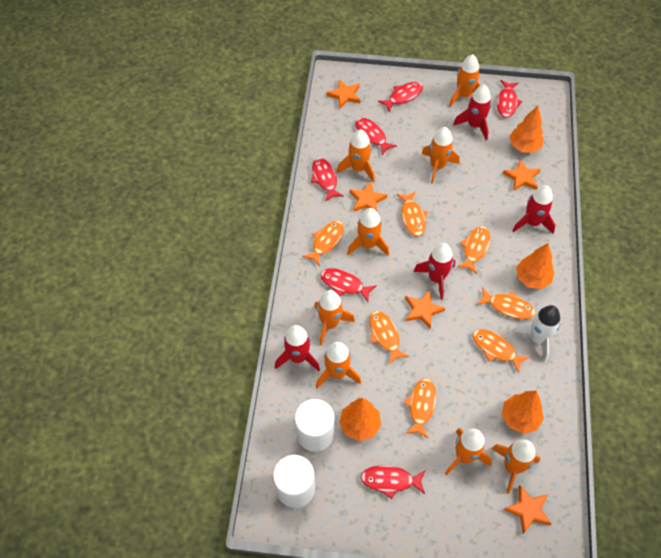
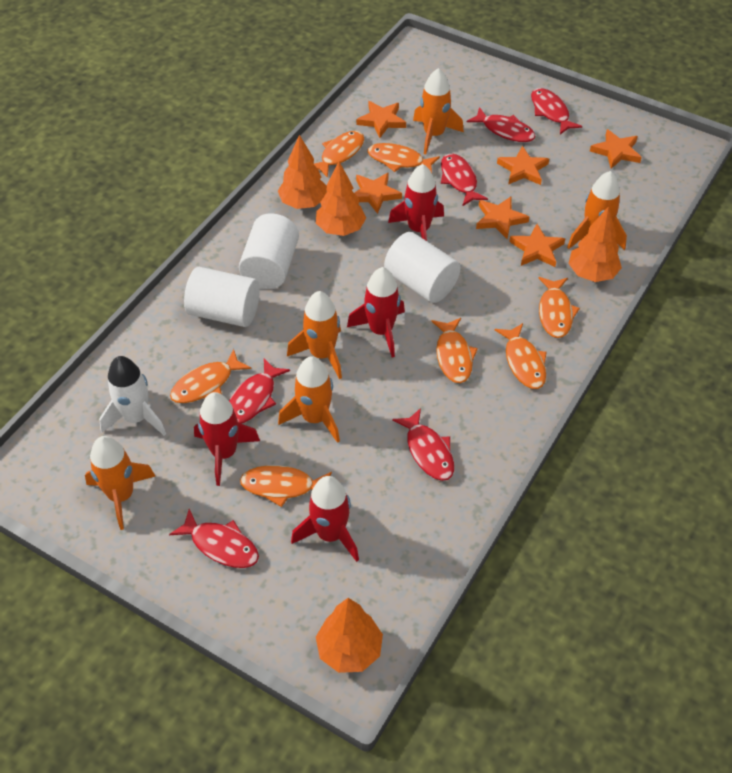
orange rocket: [314,290,355,345] [316,342,361,388] [337,129,375,183] [347,208,389,256] [422,127,460,184] [445,428,492,476] [449,54,481,107] [491,439,540,494] = 8 -> [85,436,155,530] [278,356,340,443] [287,291,342,379] [413,68,464,154] [567,171,627,250] = 5
orange star: [327,79,360,108] [350,181,387,212] [405,290,445,329] [503,159,541,191] [504,485,551,534] = 5 -> [355,172,402,214] [356,101,406,138] [476,197,529,239] [497,146,549,185] [509,224,565,267] [590,129,642,169] = 6
white cylinder: [273,455,315,508] [295,399,334,452] = 2 -> [184,267,260,327] [239,213,299,289] [384,232,461,303] = 3

